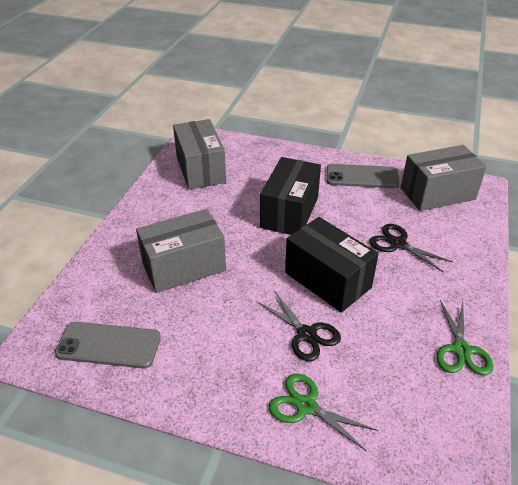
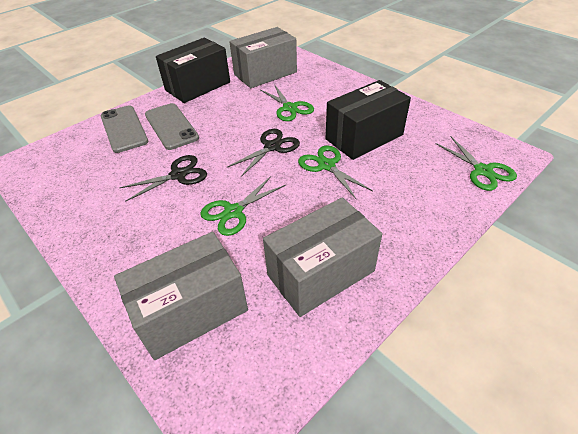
green scissors: [269,374,378,452] [437,300,493,375] = 2 -> [200,176,286,236] [261,84,314,121] [298,145,373,199] [435,137,517,191] = 4

